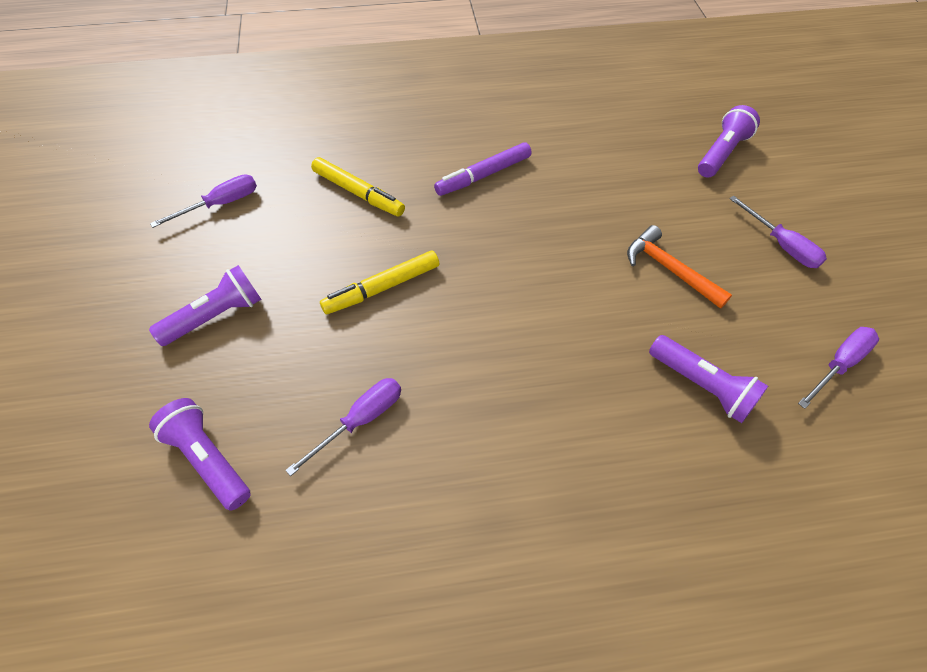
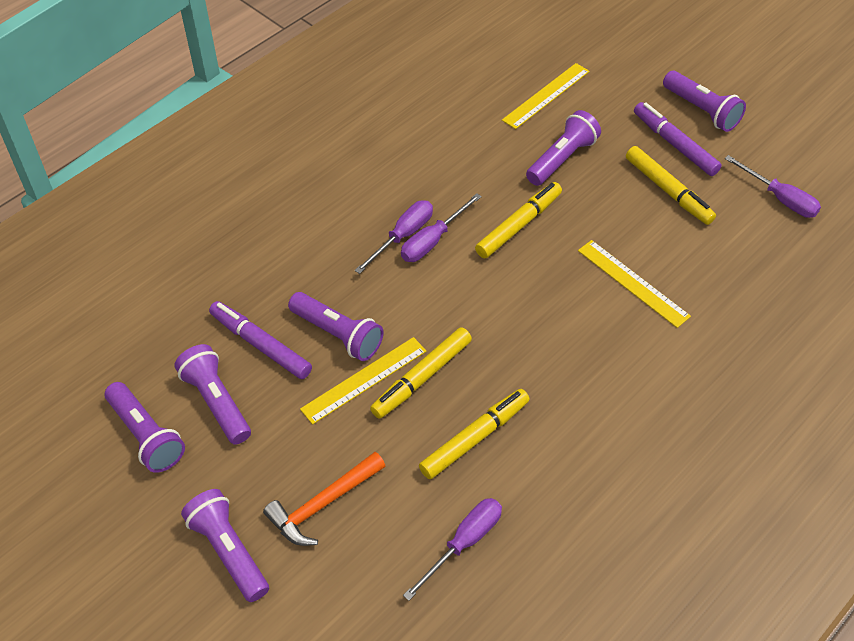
purple flashlight: [149,265,261,346] [149,398,251,511] [649,335,768,423] [698,105,760,178] = 4 -> [105,382,185,473] [174,344,251,445] [181,489,269,602] [288,292,383,361] [526,110,601,186] [663,71,746,132] = 6
purple marker: [434,142,532,196] = 1 -> [209,301,312,379] [634,102,722,176] = 2
yellow marker: [311,157,405,217] [320,250,439,314] = 2 -> [370,327,472,419] [419,389,530,479] [475,182,562,258] [626,146,716,225] = 4
yellow ruler: none = 0 -> [300,337,427,424] [502,63,590,129] [578,240,691,328] = 3

